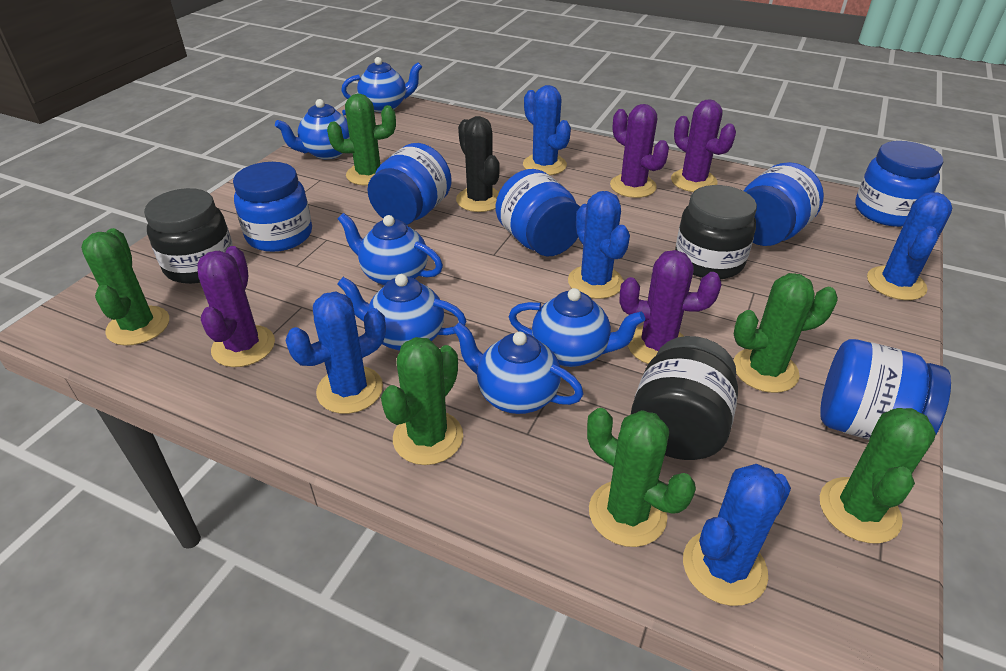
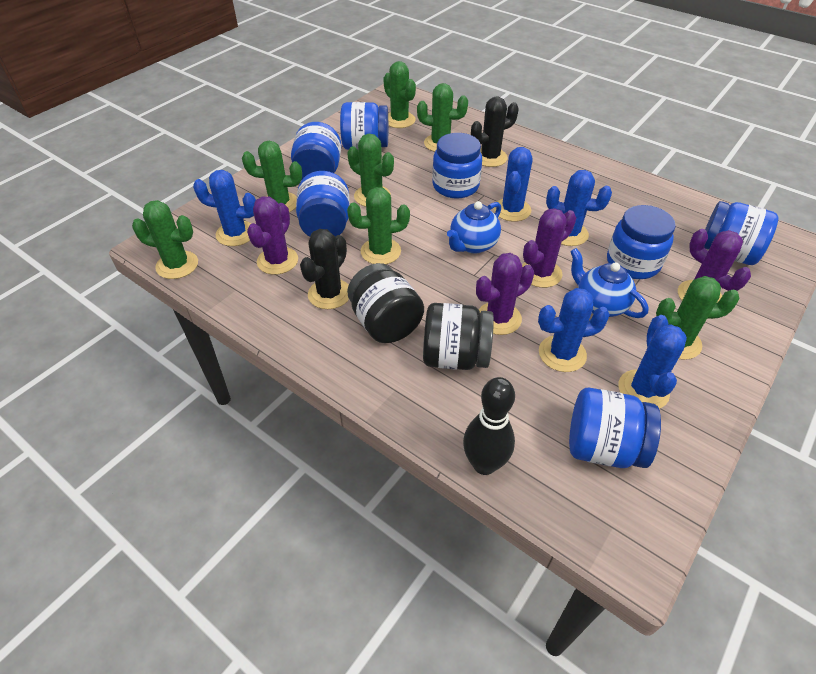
black bowling pin: none = 0 -> [463,377,515,475] = 1
black cactus: [456,116,500,212] = 1 -> [300,229,349,309] [471,97,519,167] = 2
black jar: [144,188,233,284] [631,336,738,460] [675,185,757,279] = 3 -> [347,263,424,343] [423,303,494,370] = 2
blue jar: [233,162,312,252] [367,143,452,225] [496,169,580,257] [744,162,824,246] [820,339,951,440] [855,141,943,227] = 6 -> [291,122,341,181] [296,171,350,237] [340,102,388,150] [432,133,482,199] [569,388,661,468] [607,205,676,279] [704,201,778,265] = 7
blue teapot: [275,99,350,159] [337,274,466,351] [338,213,443,286] [341,57,422,112] [452,322,583,414] [509,288,645,367] = 6 -> [447,201,501,253] [570,248,649,318] = 2
green cactus: [81,228,169,346] [327,93,396,186] [381,337,463,465] [587,408,696,547] [733,273,838,393] [820,408,936,543] = 6 -> [132,200,198,279] [242,141,302,212] [347,134,394,207] [347,187,410,264] [383,61,416,128] [417,83,468,152] [656,276,740,360] = 7

